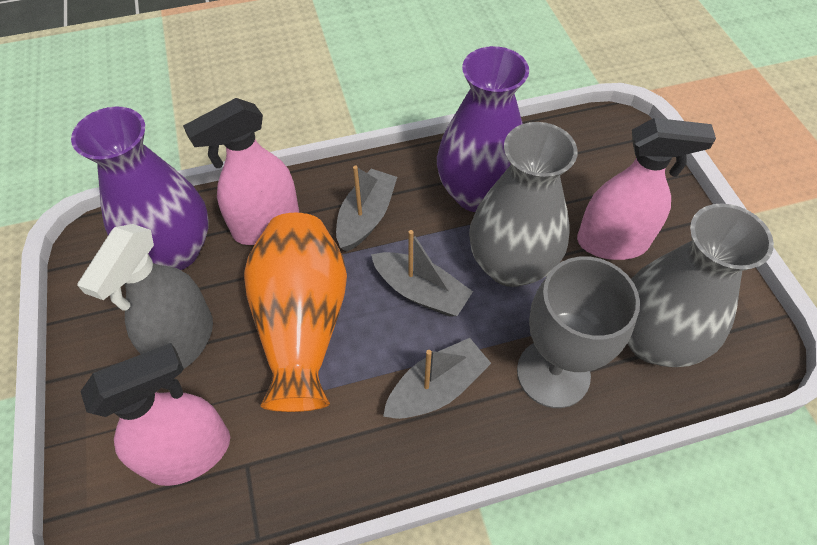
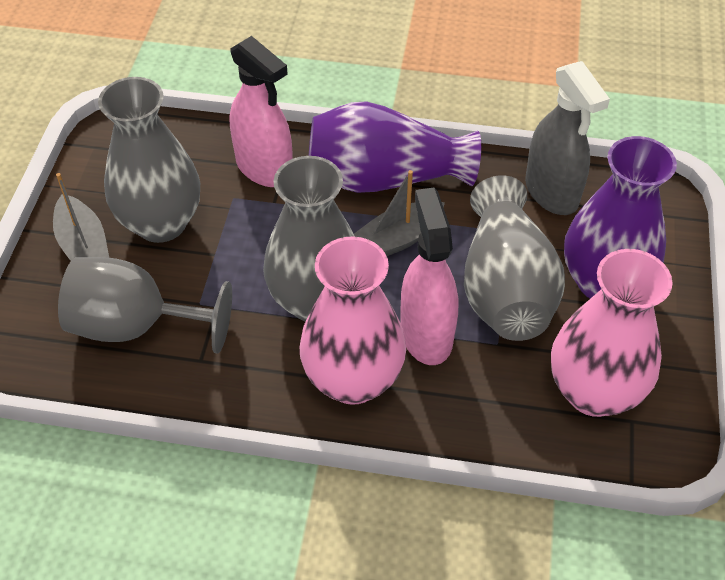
grey boat: [336,165,397,252] [371,230,473,317] [383,338,491,419] = 3 -> [53,173,109,261] [354,170,445,256] = 2
grey vase: [469,122,578,287] [627,203,774,367] = 2 -> [98,77,200,243] [263,156,355,322] [464,175,565,341] = 3
orange vase: [244,213,347,412] = 1 -> none = 0
pink spray bottle: [80,343,230,486] [183,98,299,245] [577,118,716,260] = 3 -> [229,36,293,187] [401,188,458,365] = 2
pink vase: none = 0 -> [300,237,406,405] [551,249,673,417] = 2

